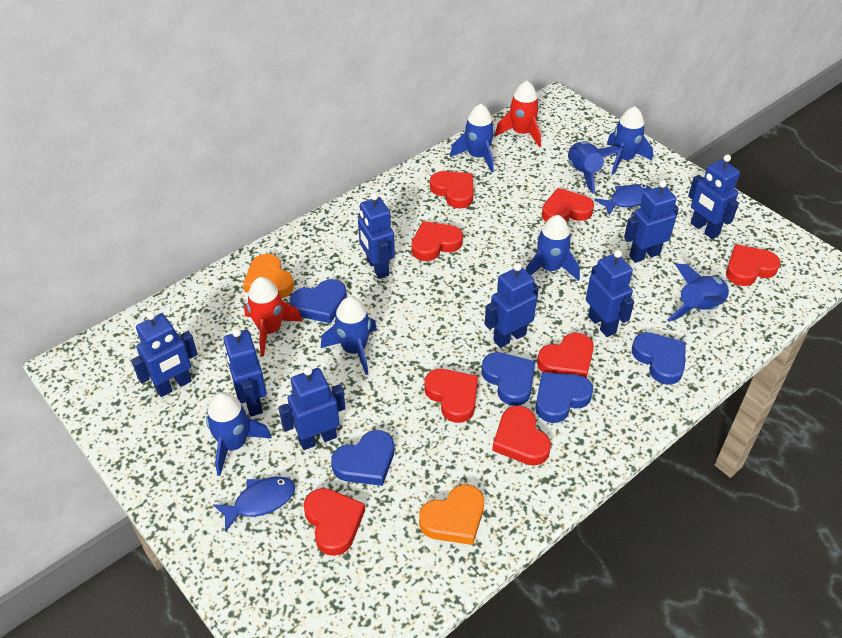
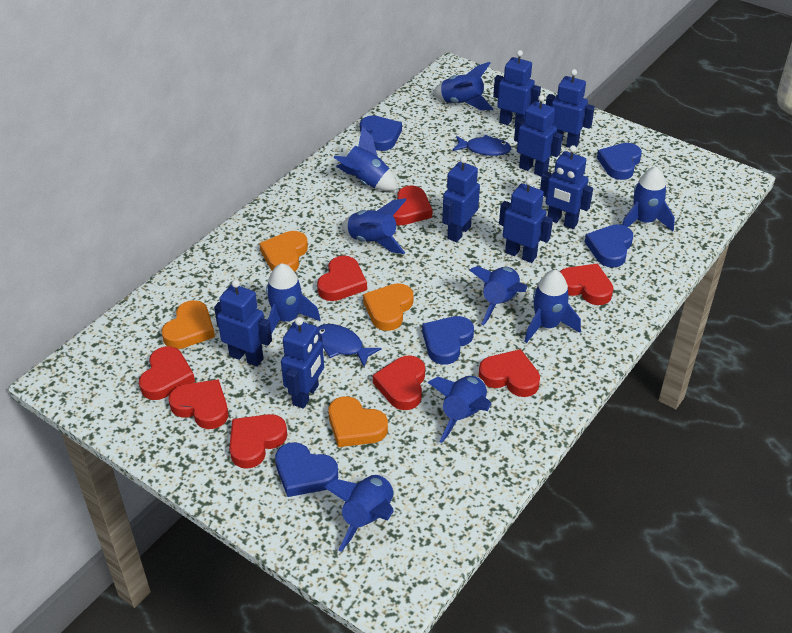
blue rocket: [206,392,272,476] [321,296,377,375] [450,104,495,173] [526,215,580,281] [568,141,623,193] [607,106,653,175] [667,264,730,322] = 7 -> [266,263,321,334] [324,475,394,552] [333,127,397,191] [342,198,407,254] [427,376,491,443] [433,62,493,110] [470,266,527,325] [524,270,581,343] [622,167,675,231] = 9
orange heart: [243,254,294,298] [419,484,484,545] = 2 -> [162,300,215,349] [259,231,308,272] [329,396,388,447] [363,283,413,331] = 4
red rocket: [244,277,302,356] [495,81,541,147] = 2 -> none = 0

